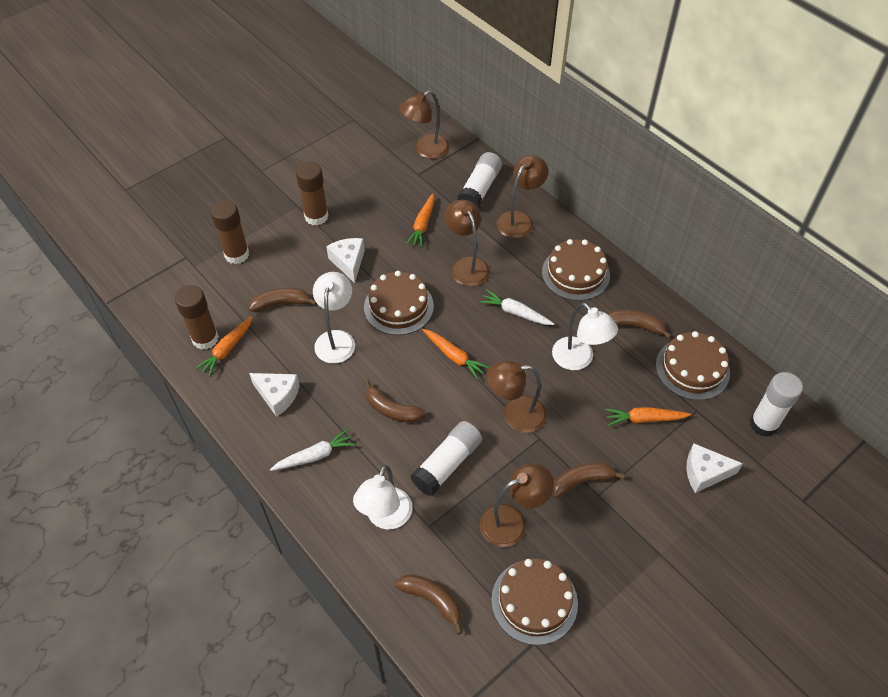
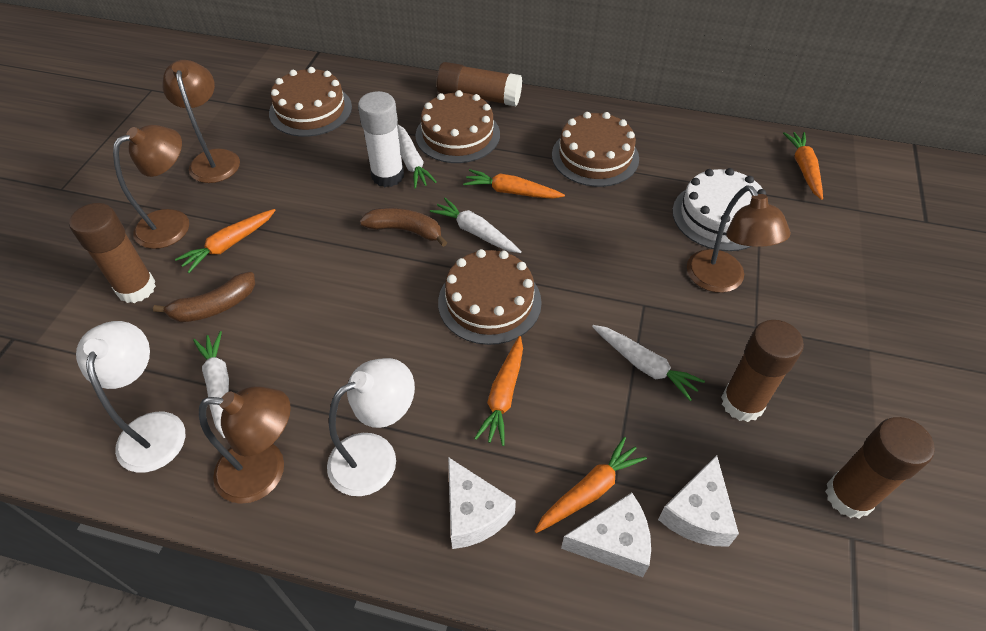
brown banana: [249,288,317,312] [364,380,426,423] [395,574,463,635] [552,462,625,498] [608,310,672,339] = 5 -> [153,272,255,322] [360,208,447,247] = 2
brown glue stick: [175,285,219,350] [210,200,249,264] [296,162,328,225] = 3 -> [69,203,156,303] [436,62,522,106] [721,320,804,422] [825,417,935,519] = 4
brown lamp: [399,90,450,159] [444,200,490,287] [480,463,554,547] [486,361,547,433] [496,155,548,238] = 5 -> [113,125,189,249] [163,60,240,183] [199,386,291,504] [687,185,791,293] = 4
orange carrot: [195,316,253,377] [406,193,435,247] [423,329,489,380] [605,407,691,426] = 4 -> [175,209,275,273] [463,169,565,199] [474,336,523,446] [534,437,647,533] [783,132,823,200] = 5
white cake: none = 0 -> [673,168,766,251] = 1
white carrot: [270,429,355,471] [480,290,554,325] = 2 -> [193,331,229,438] [397,124,437,189] [430,198,522,253] [592,325,705,401] = 4
white glue stick: [411,421,482,496] [457,152,502,208] [750,372,803,437] = 3 -> [358,91,404,187] = 1
white lamp: [313,272,355,363] [353,465,412,530] [552,303,618,370] = 3 -> [76,321,185,473] [327,358,415,496] = 2

